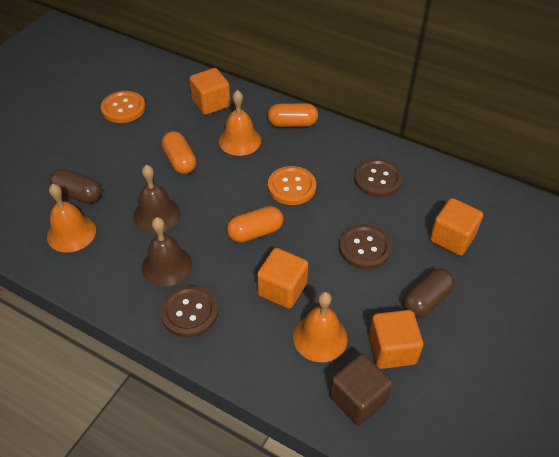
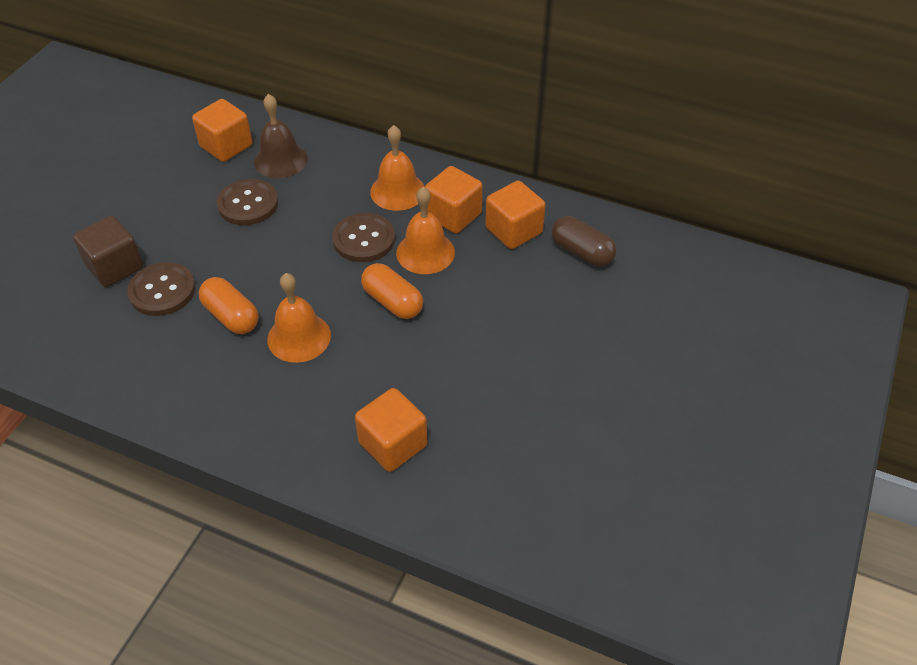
brown bell: [133,165,180,233] [142,217,192,287] = 2 -> [254,94,308,178] = 1
brown capsule: [49,169,102,204] [403,268,455,318] = 2 -> [551,216,617,267] = 1
orange button: [101,91,146,123] [268,166,316,205] = 2 -> none = 0
orange capsule: [162,131,196,174] [227,206,283,243] [268,103,318,127] = 3 -> [199,277,259,334] [361,263,423,319] = 2

